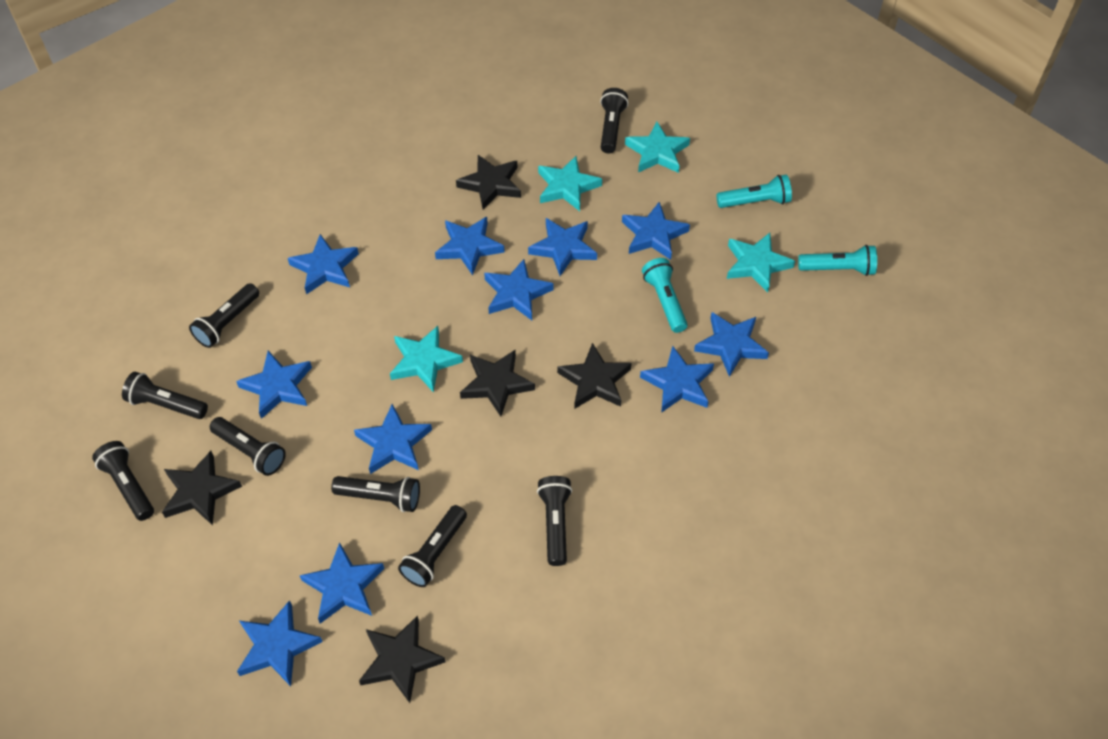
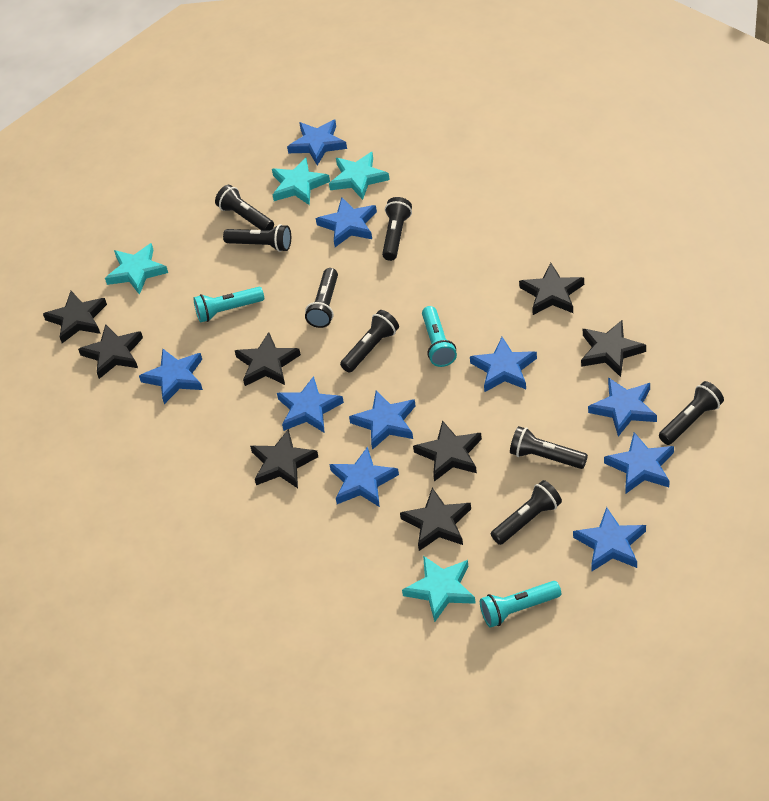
black star: [162,451,242,525] [359,615,445,703] [456,155,521,210] [460,350,535,417] [557,343,632,409] = 5 -> [43,291,107,343] [78,324,143,379] [235,332,301,386] [250,429,318,488] [400,488,471,551] [413,420,482,481] [519,263,584,315] [581,320,646,377] = 8
blue star: [236,351,312,419] [237,600,323,686] [288,234,359,295] [299,542,384,624] [354,404,432,474] [435,217,505,275] [484,259,554,320] [528,218,597,276] [622,202,690,260] [640,346,714,413] [694,312,769,377] = 11 -> [139,349,203,404] [277,376,344,433] [287,120,347,166] [316,197,377,247] [329,446,399,507] [349,391,416,450] [470,337,537,392] [573,507,646,572] [588,377,657,437] [604,432,674,493] = 10

